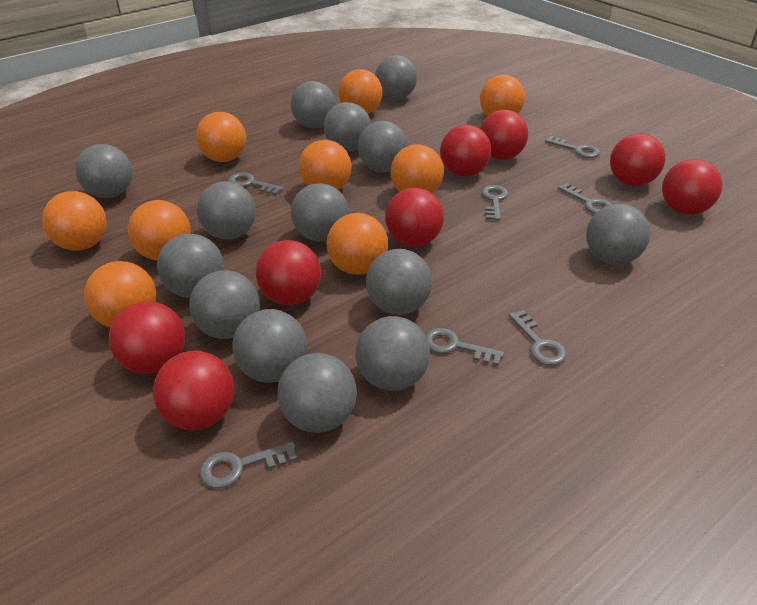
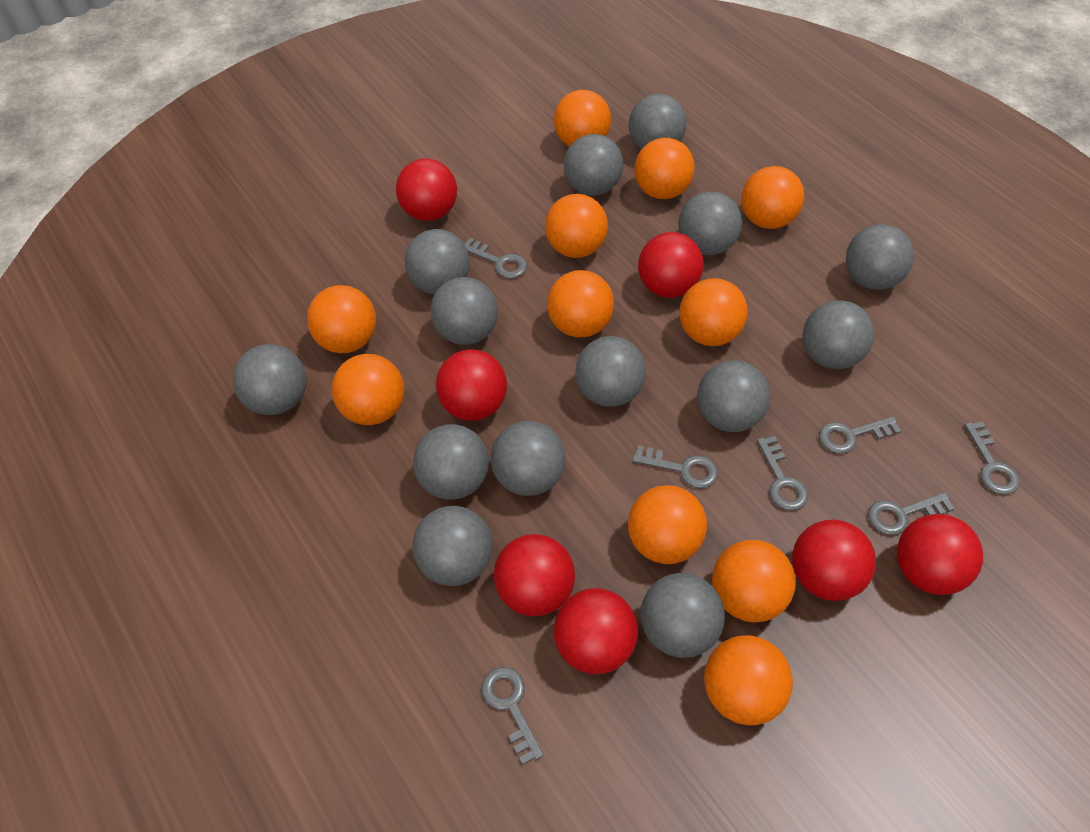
orange ball: [42,191,107,250] [84,261,156,327] [128,200,191,260] [196,112,246,162] [299,140,352,190] [326,213,388,275] [339,69,383,114] [391,144,444,193] [480,75,525,116] = 9 -> [307,285,376,353] [332,354,404,425] [545,194,608,258] [547,270,614,337] [554,90,611,146] [628,485,707,564] [634,138,695,199] [679,278,748,346] [704,635,793,726] [712,540,796,623] [741,166,805,229] = 11
red ball: [109,301,185,374] [153,351,235,430] [256,240,321,305] [385,188,444,246] [440,125,491,177] [480,109,528,160] [610,133,665,186] [662,159,722,215] = 8 -> [396,158,457,221] [436,349,507,421] [494,534,575,617] [554,588,638,674] [638,232,704,298] [792,519,876,601] [897,514,983,595] = 7

